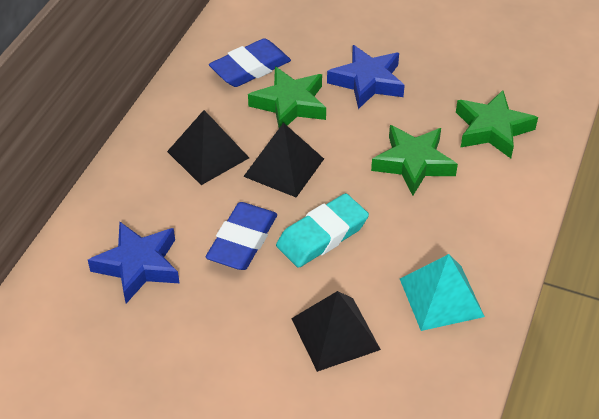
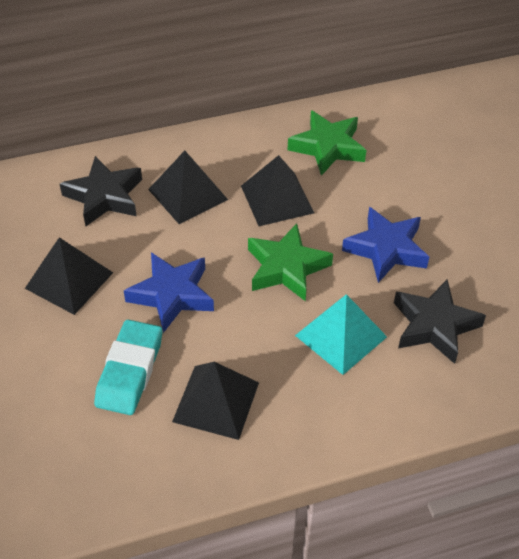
black pyramid: [167,110,249,185] [243,123,324,197] [291,291,381,372] = 3 -> [25,237,113,315] [148,151,228,224] [172,362,259,440] [241,155,314,226] = 4
black star: none = 0 -> [60,156,142,226] [394,279,486,364] = 2
blue eraser: [206,202,277,270] [209,38,291,87] = 2 -> none = 0
green star: [248,67,326,128] [371,125,458,195] [456,90,538,158] = 3 -> [248,224,333,301] [288,110,366,176] = 2

